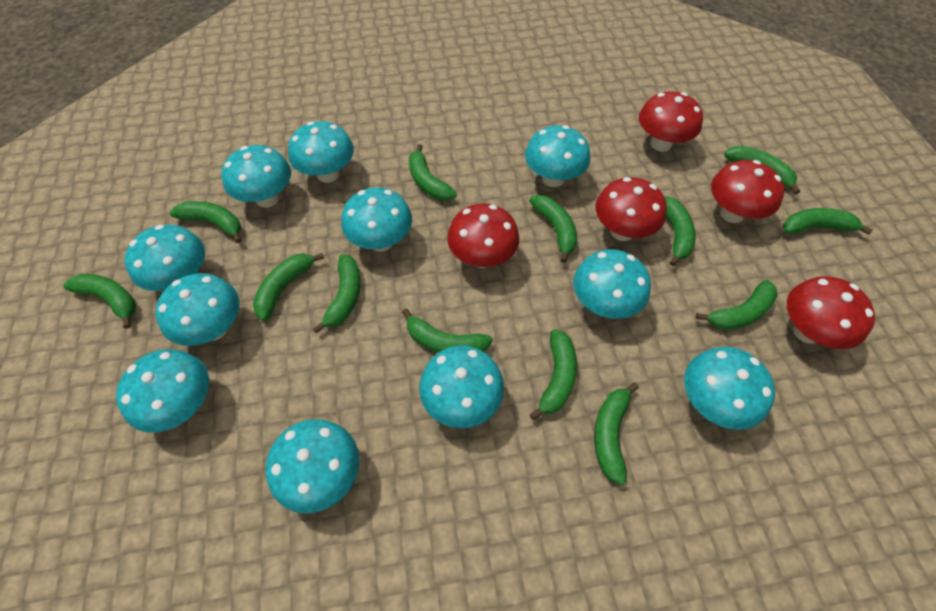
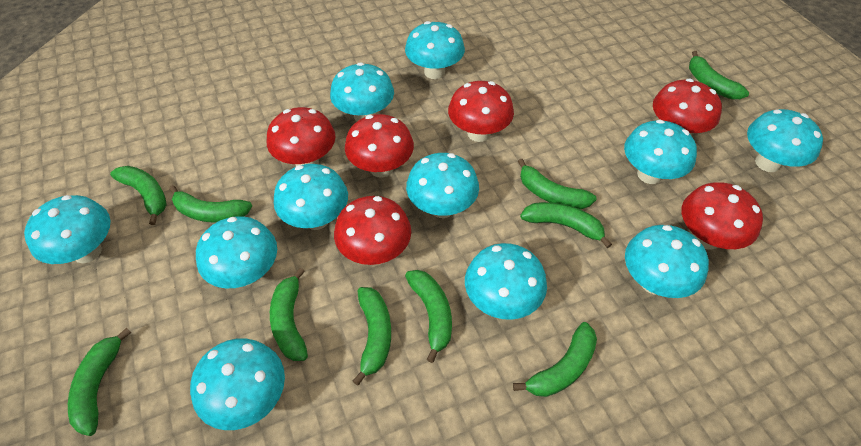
green banana: [64,274,136,329] [170,201,241,243] [253,253,324,321] [313,254,361,333] [402,308,492,353] [409,144,457,201] [529,195,577,263] [530,329,577,421] [594,382,639,485] [664,196,696,266] [696,280,778,330] [724,146,800,194] [783,208,873,235] = 13 -> [68,328,131,436] [110,166,167,225] [169,185,252,223] [270,268,308,361] [353,287,391,386] [405,270,452,363] [513,322,597,397] [518,159,597,209] [520,202,612,248] [689,51,749,99] = 10
red mushroom: [447,203,519,268] [596,177,667,241] [639,91,703,152] [711,160,784,223] [787,276,875,349] = 5 -> [267,107,336,166] [334,196,411,265] [345,114,414,178] [448,81,514,142] [653,79,722,133] [682,182,763,250] = 6

